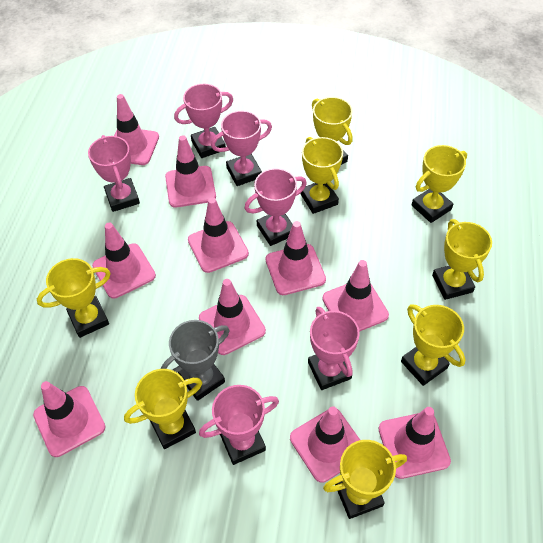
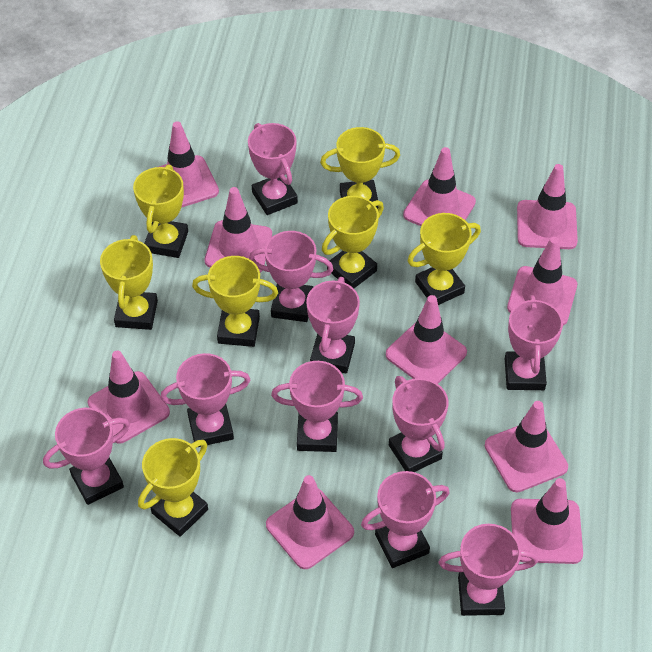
grey trophy: [161,320,230,401] = 1 -> none = 0
pink trophy: [88,135,140,212] [174,84,233,158] [199,385,279,465] [211,111,272,186] [244,168,307,246] [308,307,360,390] = 6 -> [43,408,130,505] [160,353,250,447] [248,123,298,215] [249,231,333,322] [271,361,363,452] [306,277,360,373] [361,471,450,568] [389,376,448,472] [439,524,538,616] [505,295,563,390] = 10
yellow trophy: [37,258,111,338] [124,369,203,449] [301,137,343,214] [312,97,353,165] [323,440,407,519] [401,304,466,386] [412,145,467,223] [432,219,492,300] = 8 -> [100,235,158,330] [133,165,188,258] [138,438,208,537] [192,256,278,347] [320,127,400,209] [322,196,384,288] [407,213,481,305] = 7

